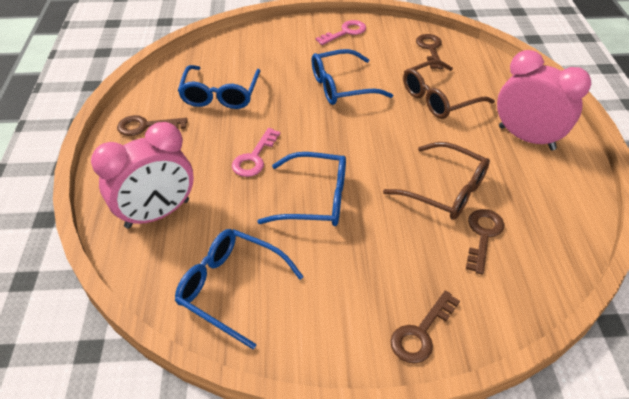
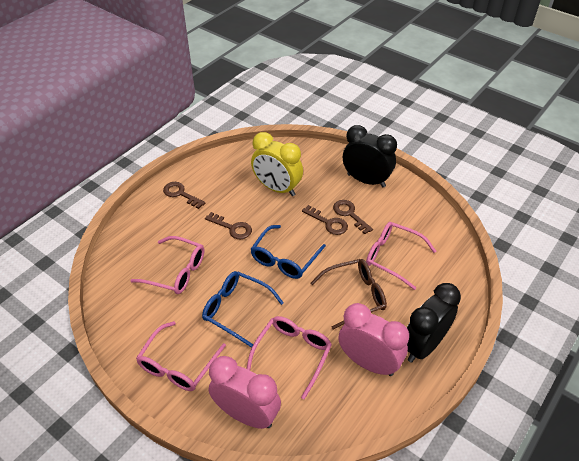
black clock: none = 0 -> [343,125,397,187] [407,283,461,363] = 2
blue glasses: [175,229,304,349] [178,65,260,109] [257,152,346,226] [312,49,393,105] = 4 -> [202,271,284,348] [251,225,326,279] = 2
brown glasses: [383,142,490,220] [403,60,495,119] = 2 -> [311,259,387,330] = 1
pink glasses: none = 0 -> [130,236,204,294] [136,321,226,391] [246,316,332,400] [366,222,436,290] = 4
pink key: [232,128,280,177] [315,20,366,45] = 2 -> none = 0
yellow clock: none = 0 -> [251,132,303,196] = 1

